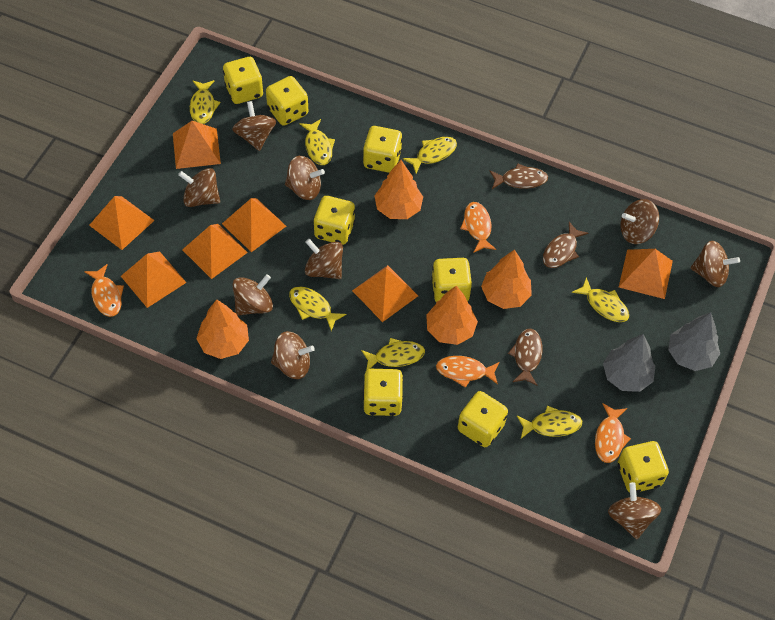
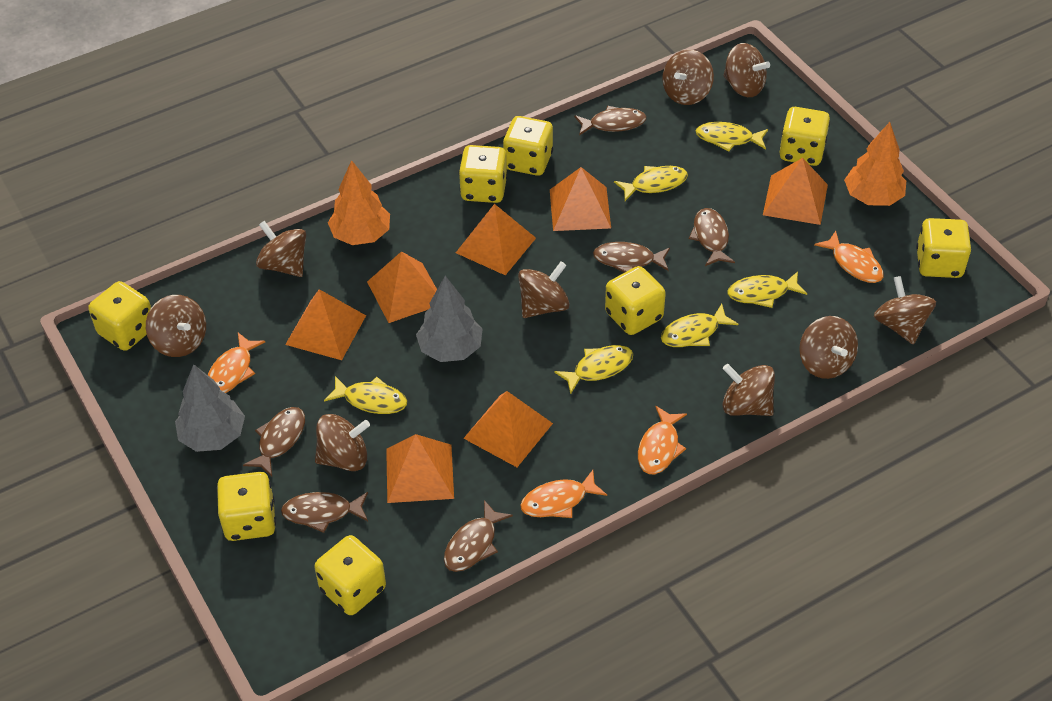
brown fish: [490,163,548,189] [508,329,542,386] [543,222,588,268] = 3 -> [243,407,305,476] [281,492,368,533] [444,500,513,572] [574,106,647,136] [593,242,670,273] [689,208,735,266] = 6
orange tree: [196,299,249,359] [374,160,423,219] [426,286,478,345] [481,249,532,309] = 4 -> [328,160,390,245] [844,122,906,206] = 2
yellow fish: [190,80,221,124] [289,286,346,331] [299,119,335,165] [361,338,425,370] [403,137,457,173] [517,406,582,438] [572,277,629,322] = 7 -> [324,376,407,414] [554,345,633,394] [614,166,688,201] [661,304,738,347] [695,122,768,151] [728,271,807,308] = 6

